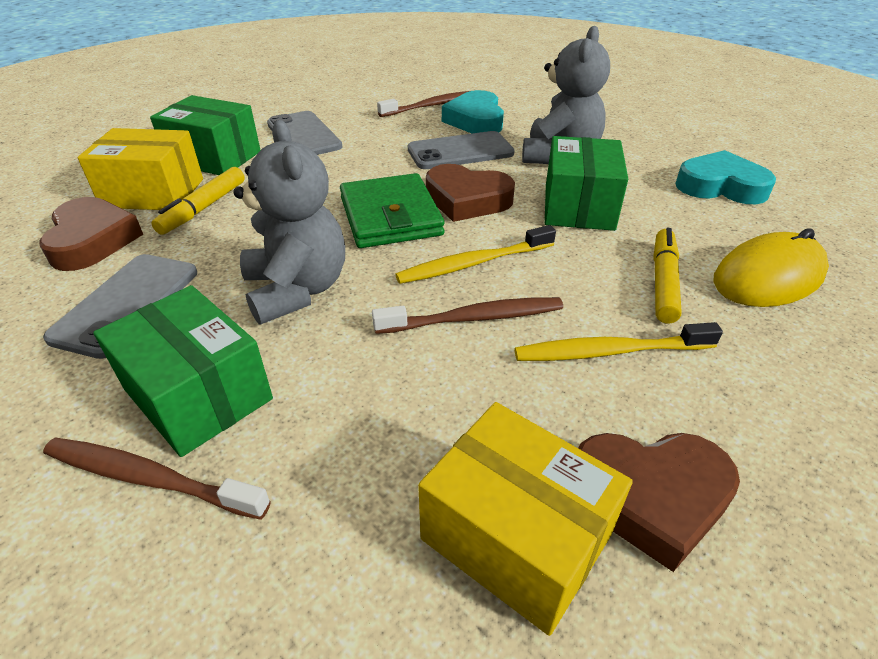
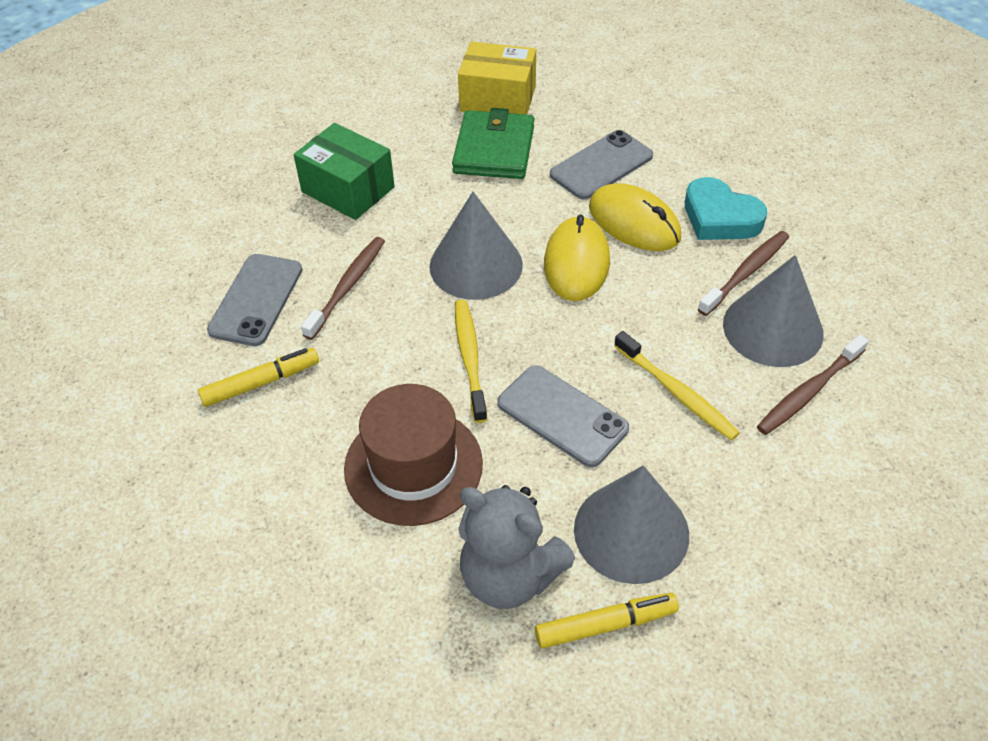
brown hat: none = 0 -> [344,384,483,526] = 1
brown heart: [40,197,143,271] [426,164,515,222] [578,433,740,572] = 3 -> none = 0
green box: [93,285,273,457] [150,95,260,175] [545,136,628,231] = 3 -> [294,123,395,220] = 1
grey cone: none = 0 -> [429,192,523,300] [574,465,689,584] [723,255,824,367] = 3
grey teddy bear: [233,120,345,324] [522,26,610,164] = 2 -> [458,485,575,609] = 1
turquoise heart: [442,90,504,134] [675,150,776,204] = 2 -> [685,177,767,240] = 1
yellow box: [77,128,203,210] [418,402,633,636] = 2 -> [458,42,536,115] = 1
yellow mouse: [713,228,829,307] = 1 -> [544,214,610,301] [589,183,681,251] = 2

